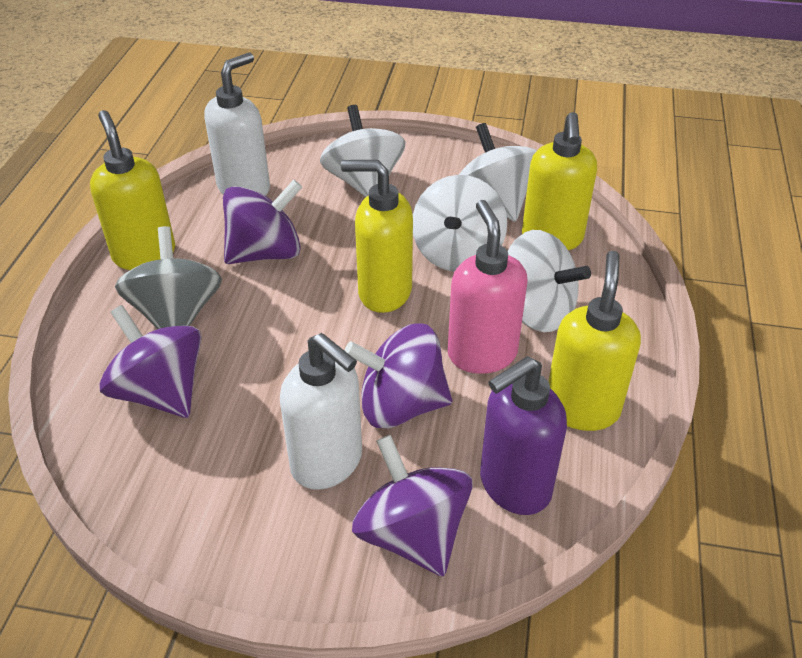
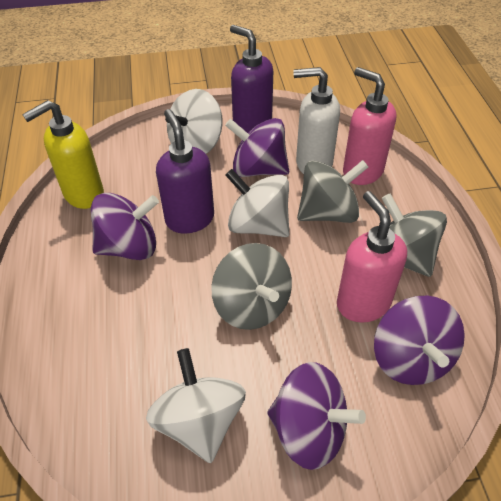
grey spinning top: [115,226,222,329] = 1 -> [211,243,292,330] [297,160,368,223] [382,194,447,277] = 3
pink soap dispenser: [448,200,528,374] = 1 -> [337,191,407,323] [343,67,396,185] = 2
purple soap dispenser: [480,356,567,515] = 1 -> [156,109,214,234] [230,25,273,133] = 2
white soap dispenser: [204,53,270,196] [280,333,362,490] = 2 -> [293,67,340,174] = 1
white spinning top: [320,105,406,197] [413,175,507,272] [459,123,536,222] [508,230,591,332] = 4 -> [146,348,246,463] [165,89,223,154] [225,169,289,237] = 3
yellow soap dispenser: [90,110,175,270] [341,160,413,313] [522,112,597,250] [548,251,641,431] = 4 -> [22,100,104,209] = 1

